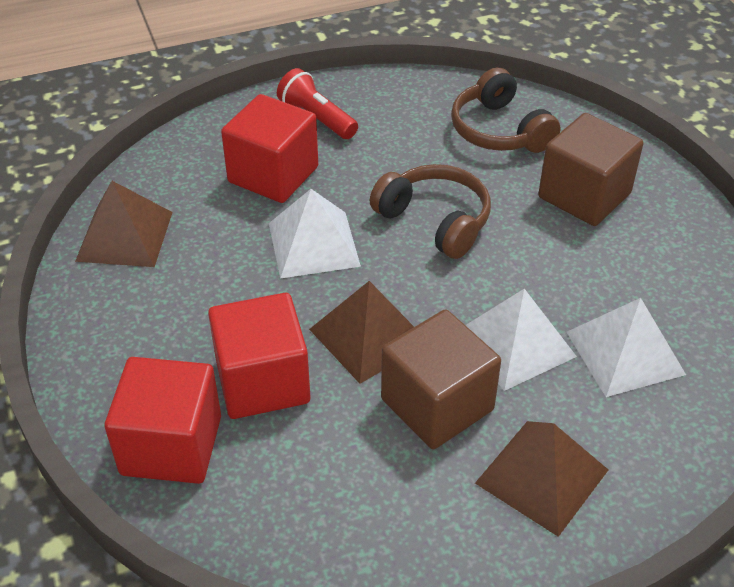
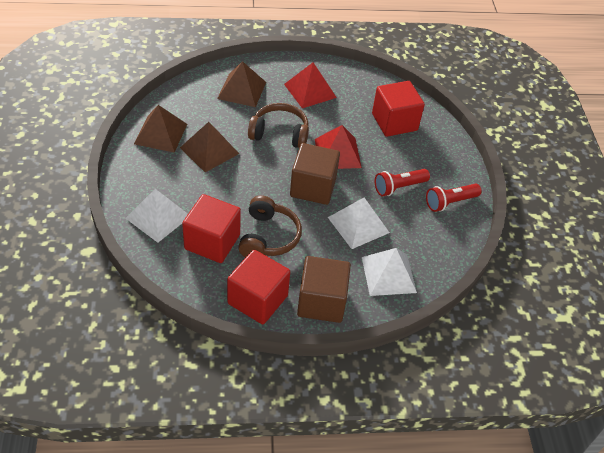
red flashlight: [277,68,358,139] = 1 -> [375,169,430,196] [426,184,482,212] = 2
red pyramid: none = 0 -> [284,62,337,108] [315,125,362,169] = 2

